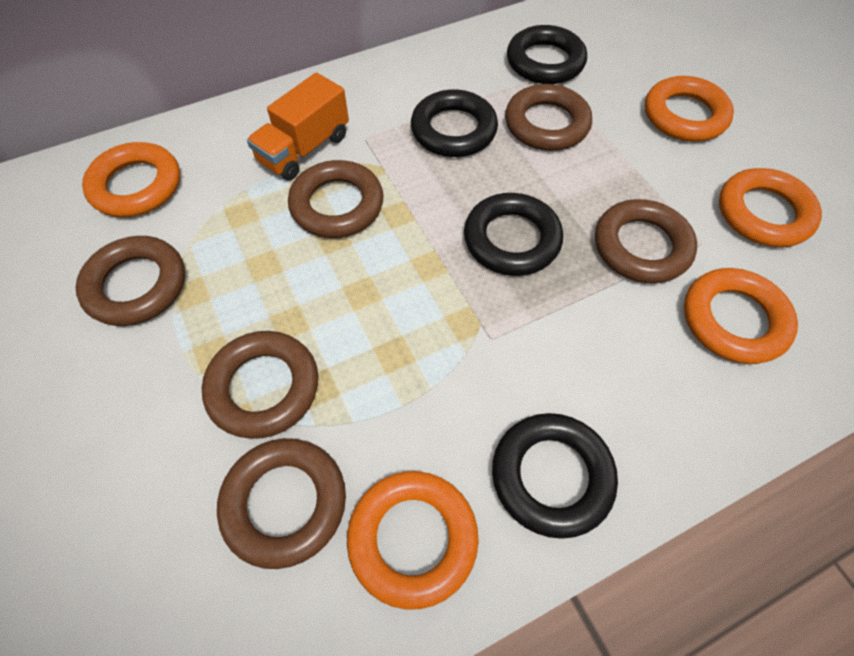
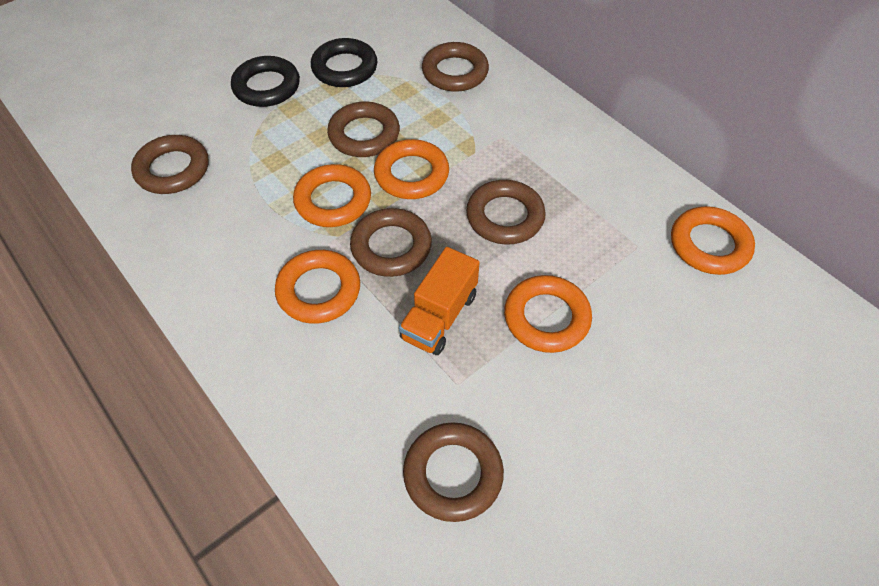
black ring: [411,89,498,157] [464,193,563,276] [492,413,618,539] [507,25,587,84] = 4 -> [231,56,300,107] [311,38,377,87] = 2

